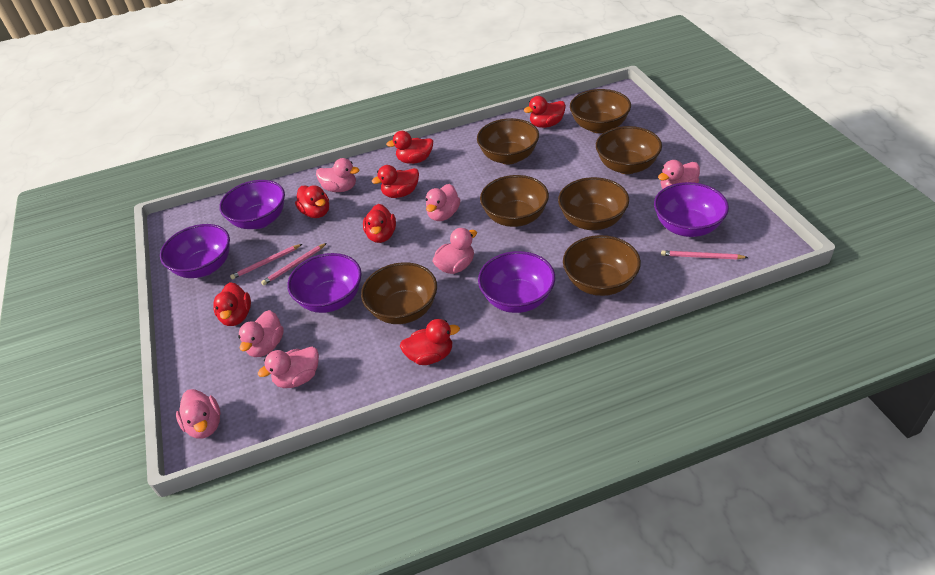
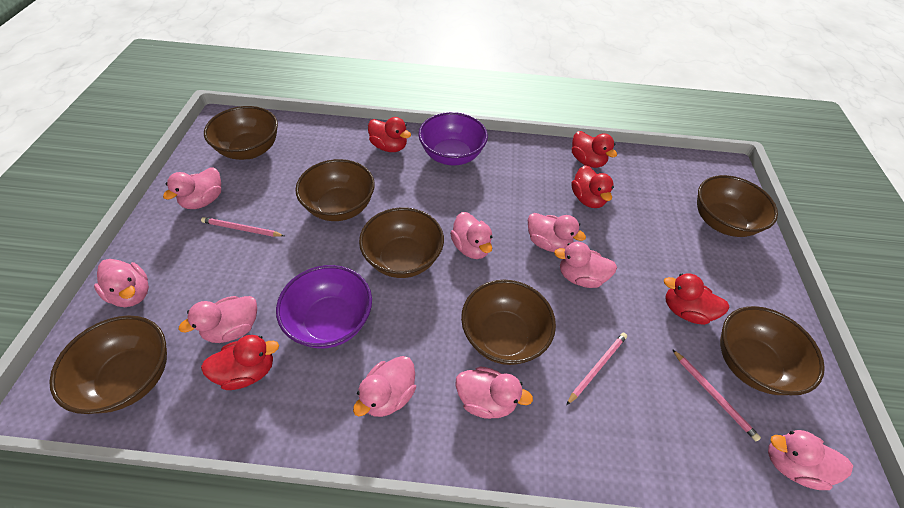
pink duck: [176,389,220,439] [238,310,284,357] [258,346,319,388] [316,158,359,192] [426,184,460,221] [432,228,477,274] [658,160,700,189] = 7 -> [94,259,149,307] [163,167,221,209] [179,296,257,343] [353,356,416,417] [450,212,492,259] [455,367,533,419] [528,213,586,252] [554,242,617,288] [768,430,853,490] = 9
purple bowl: [160,224,230,278] [219,180,285,229] [287,253,362,313] [478,251,555,313] [654,182,729,237] = 5 -> [276,265,372,349] [418,112,488,165] = 2
red duck: [213,282,251,326] [295,185,329,218] [363,204,396,243] [372,165,419,198] [386,131,433,164] [400,319,460,365] [524,96,566,128] = 7 -> [201,335,279,390] [368,117,411,152] [571,165,614,208] [572,131,617,168] [664,273,729,325] = 5

